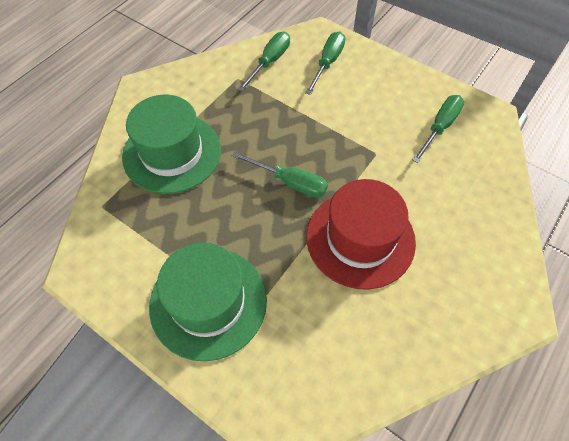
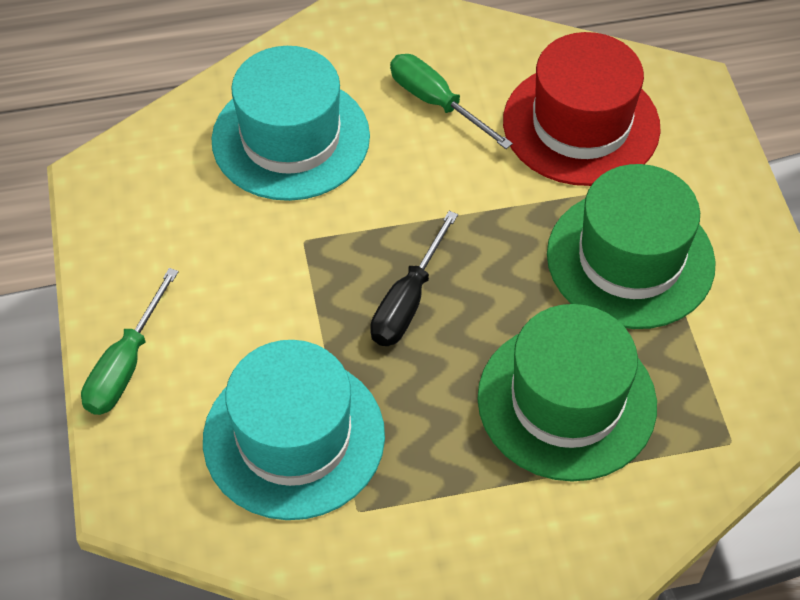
black screwdriver: none = 0 -> [370,211,458,346] = 1
green screwdriver: [232,151,328,198] [238,32,290,92] [305,32,345,95] [413,95,464,163] = 4 -> [81,268,179,415] [390,54,513,149] = 2
turquoise hat: none = 0 -> [203,340,385,520] [211,46,370,201] = 2

